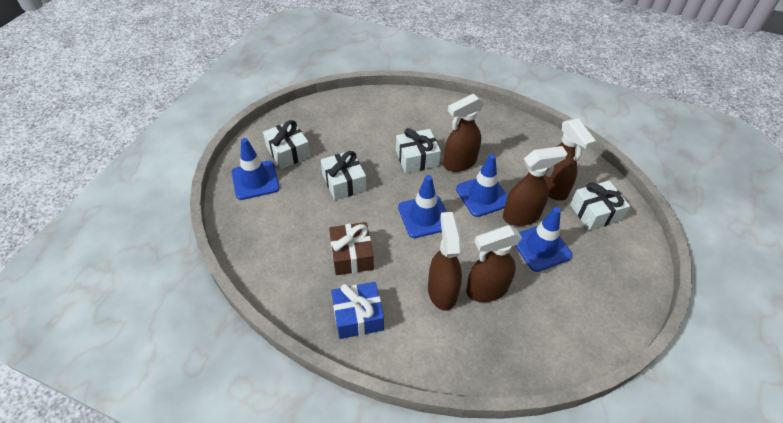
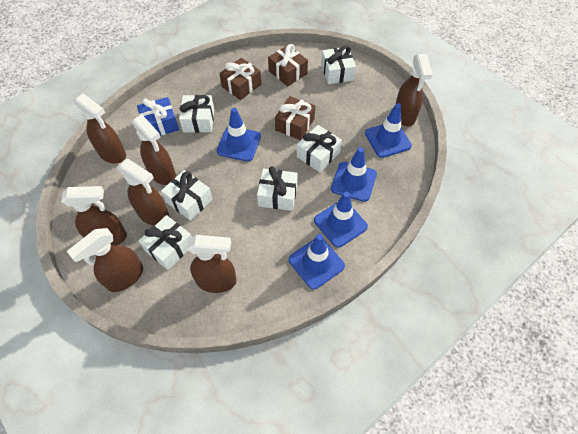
blue traffic cone: [231,138,280,200] [398,175,446,238] [456,154,508,217] [515,207,572,272] = 4 -> [217,108,261,162] [289,234,345,290] [314,192,368,248] [331,147,377,202] [365,103,412,158] = 5
brown gift: [329,222,374,275] = 1 -> [219,58,261,100] [268,44,308,86] [275,96,315,140] = 3
brown spray bottle: [428,212,462,311] [443,94,484,172] [466,225,522,302] [503,146,567,226] [544,118,596,201] = 5 -> [61,186,127,246] [67,228,143,292] [74,93,126,164] [117,159,169,226] [132,115,176,185] [187,235,237,293] [396,54,433,126] = 7
white gift: [263,120,311,169] [321,150,367,200] [396,128,441,173] [570,180,630,231] = 4 -> [139,215,192,270] [161,170,213,221] [179,95,214,133] [257,166,298,211] [297,125,342,172] [321,46,356,84] = 6

